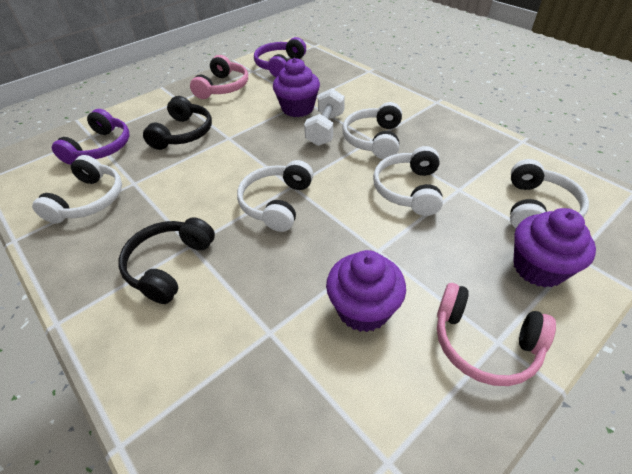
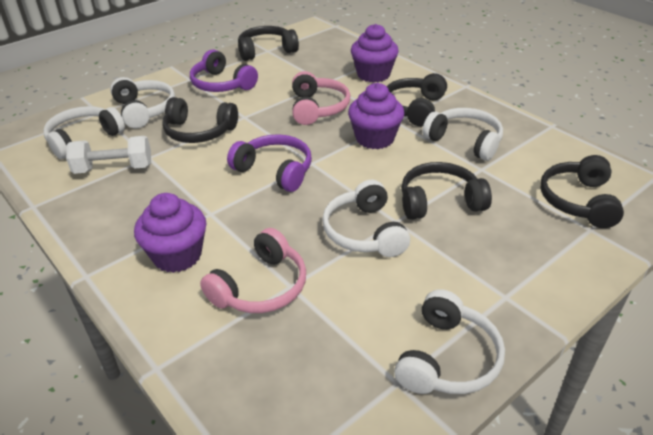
black headphones: [118,217,215,304] [143,96,212,150] = 2 -> [163,97,238,143] [238,26,299,61] [387,73,447,126] [401,162,492,220] [540,155,624,228] = 5

